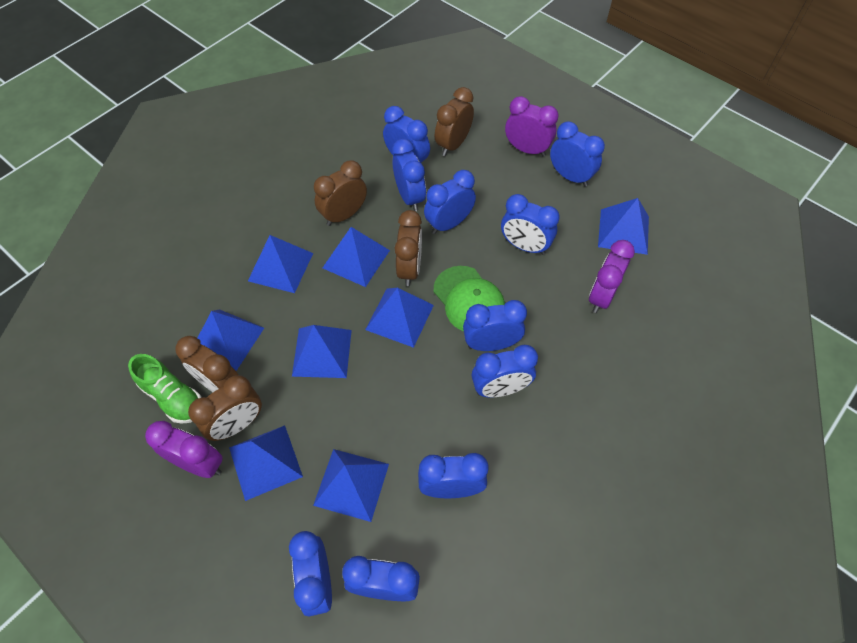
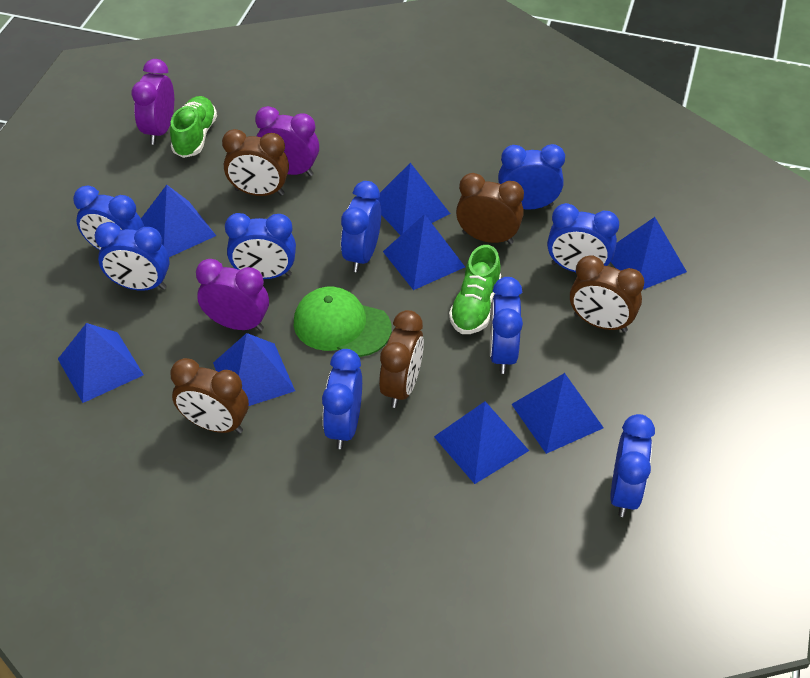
blue clock: [289,531,332,616] [342,556,420,601] [383,106,430,163] [392,139,426,211] [418,453,489,498] [424,170,476,234] [463,300,527,351] [472,345,538,397] [501,194,560,255] [550,122,605,187] = 10 -> [73,186,144,250] [95,222,170,291] [225,213,296,279] [322,349,362,449] [341,181,381,272] [490,277,523,374] [498,144,565,210] [547,203,619,272] [610,414,655,517] = 9
green shoe: [128,354,202,424] = 1 -> [170,96,217,158] [449,245,501,334] = 2

